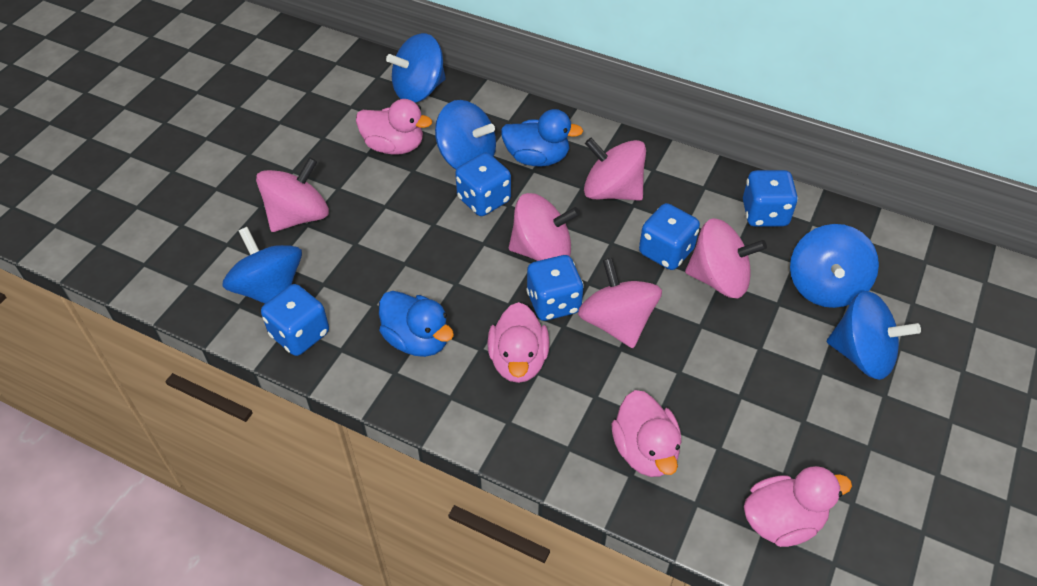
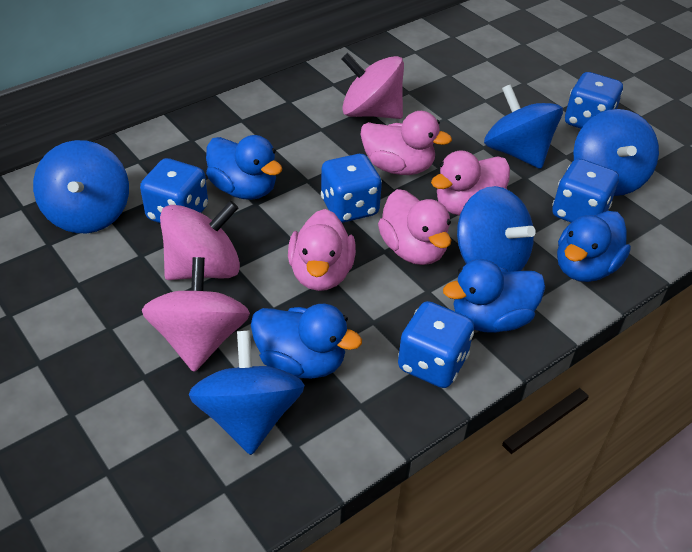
blue duck: [379,291,454,357] [501,109,583,167] = 2 -> [206,135,282,200] [251,304,362,379] [443,259,545,333] [557,211,631,282] = 4
pink spinning top: [256,157,329,232] [509,193,580,261] [578,258,662,348] [584,138,646,201] [685,218,767,298] = 5 -> [142,257,250,372] [160,201,240,280] [342,53,404,119] = 3

